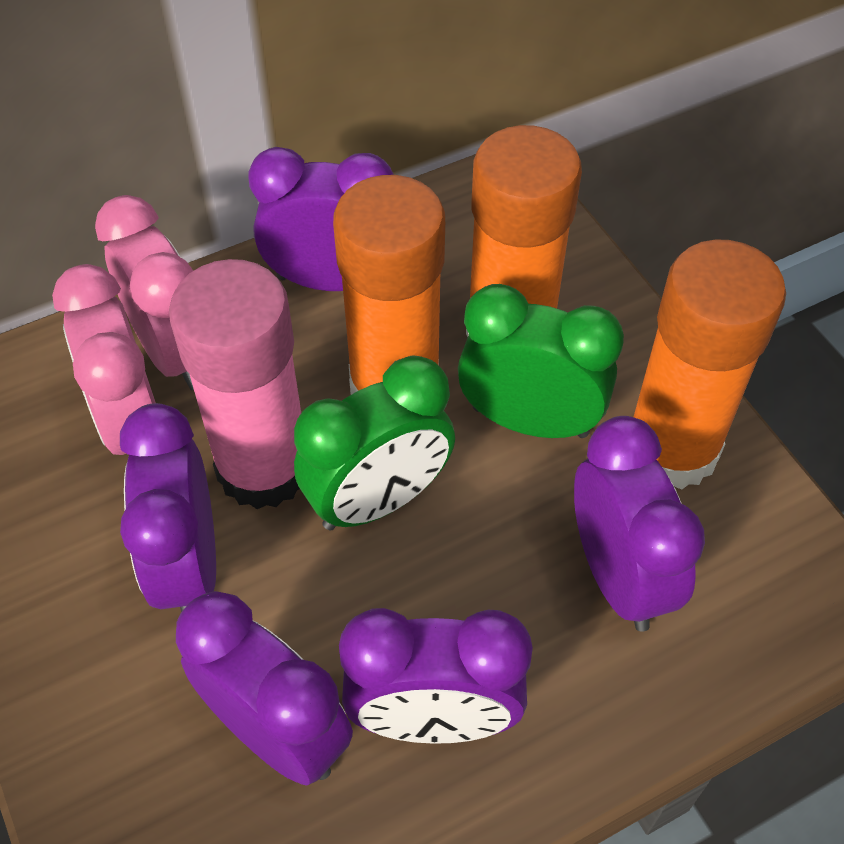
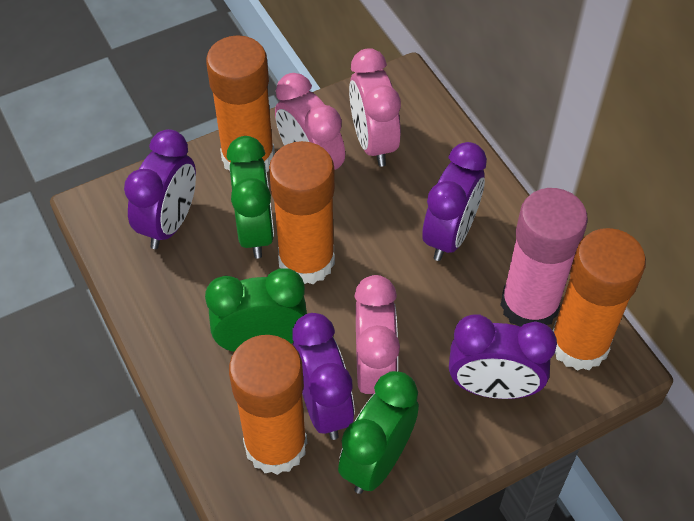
green clock: [294,355,455,530] [458,284,624,438] = 2 -> [205,268,307,352] [226,136,274,259] [338,371,419,494] = 3
orange glue stick: [333,175,445,395] [466,125,582,337] [634,239,786,490] = 3 -> [206,35,275,172] [229,335,307,475] [269,141,335,284] [553,228,646,371] = 4
pink clock: [52,264,156,455] [95,195,194,390] = 2 -> [275,73,345,170] [349,48,401,167] [354,275,400,395] = 3
purple clock: [120,403,216,612] [176,591,353,785] [248,147,394,291] [339,608,533,744] [574,416,705,632] = 5 -> [124,129,196,249] [292,313,355,440] [422,142,487,261] [449,315,557,399] = 4

